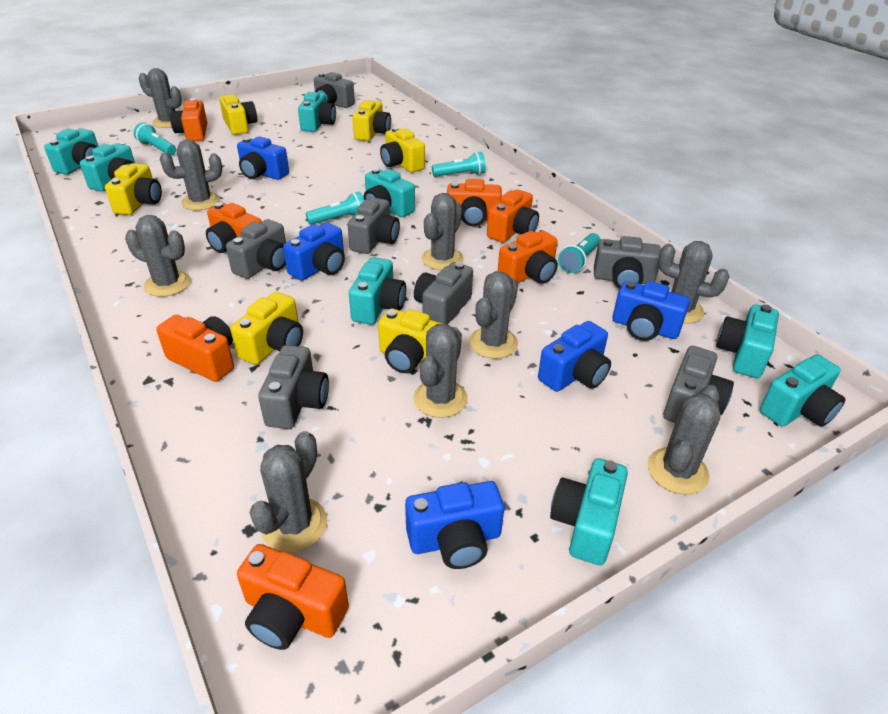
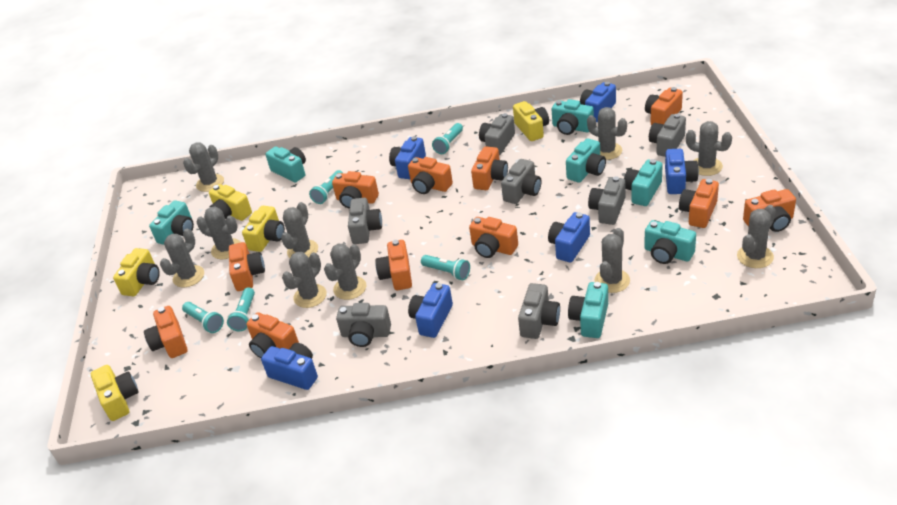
blue camera: [237,136,289,180] [283,222,345,281] [405,481,504,569] [538,321,611,392] [613,281,690,341] = 5 -> [261,343,318,390] [389,136,426,179] [408,283,453,338] [548,212,590,262] [580,82,616,122] [665,149,699,194] = 6
grey cactus: [125,215,191,297] [139,68,182,128] [160,140,222,211] [249,431,328,553] [414,324,468,418] [422,193,464,270] [469,271,518,359] [648,385,721,495] [658,241,729,324] = 9 -> [160,229,204,287] [183,142,224,192] [197,206,241,259] [281,202,318,258] [282,252,327,308] [324,244,366,300] [587,107,627,160] [594,228,630,293] [686,121,732,176] [737,205,776,268] = 10
orange camera: [156,315,234,382] [170,98,207,141] [206,202,262,253] [237,544,349,650] [447,179,502,226] [487,189,539,243] [498,230,558,284] = 7 -> [144,306,188,358] [229,242,265,291] [246,312,299,358] [332,171,379,209] [376,240,412,290] [408,157,453,194] [469,217,518,258] [471,146,508,190] [645,87,683,125] [679,179,719,228] [743,189,796,232] = 11
turquoise camera: [44,128,98,175] [80,143,135,192] [298,92,336,132] [349,257,406,325] [364,168,415,217] [550,458,628,565] [716,304,779,378] [760,355,845,427] = 8 -> [149,200,194,245] [265,146,306,183] [552,99,594,135] [566,138,606,183] [568,282,608,338] [624,159,663,206] [644,220,696,264] = 7
turquoise flashlight: [134,122,176,156] [306,191,364,225] [432,152,486,177] [558,233,600,273] = 4 -> [182,302,224,333] [227,287,255,331] [309,170,343,204] [421,255,470,280] [432,123,463,154] = 5
yellow camera: [105,163,162,215] [219,94,257,135] [230,292,303,365] [353,100,391,141] [378,309,451,373] [380,127,425,173] = 6 -> [91,365,139,421] [113,248,160,296] [209,184,252,221] [242,206,285,252] [513,101,549,141] = 5

